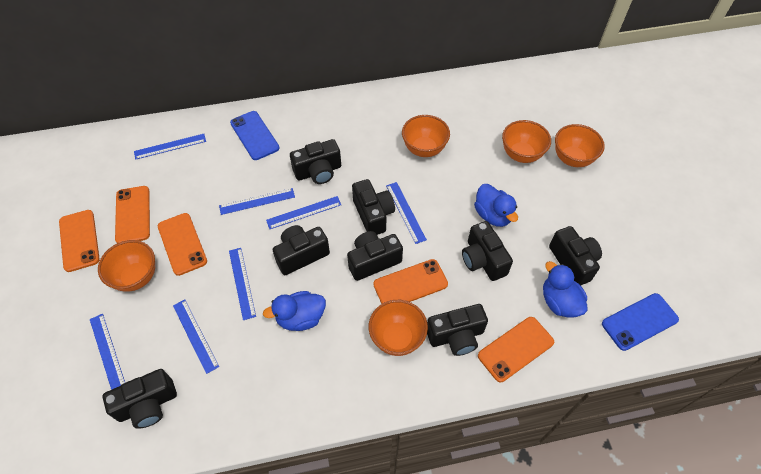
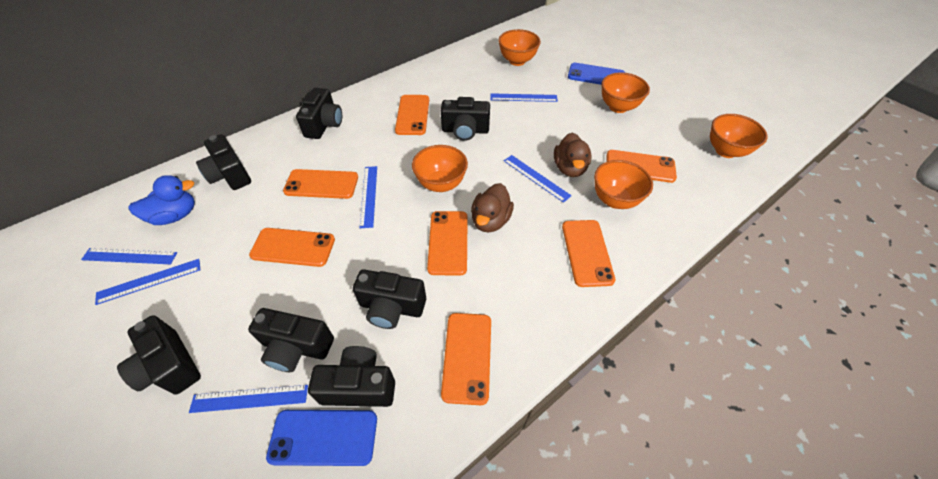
black camera: [102,369,177,429] [273,225,330,275] [290,139,341,184] [347,231,403,281] [352,179,395,235] [427,304,488,356] [462,221,513,281] [549,226,602,286] = 8 -> [117,315,201,395] [196,134,251,190] [248,308,334,372] [296,88,342,139] [308,346,395,407] [353,269,426,329] [441,97,490,141] = 7
blue duck: [263,291,326,331] [474,184,518,227] [543,261,587,318] = 3 -> [128,175,195,225] = 1
blue ruler: [90,314,125,390] [134,134,206,160] [173,299,219,374] [219,188,295,215] [229,248,256,320] [266,196,341,229] [386,182,427,244] = 7 -> [81,248,177,264] [95,259,201,305] [189,385,308,413] [360,166,377,228] [490,93,558,102] [504,155,572,203] = 6
brown duck: none = 0 -> [471,183,514,232] [554,133,592,177] = 2
orange phone: [59,210,100,272] [115,186,150,243] [158,213,207,276] [373,259,448,304] [478,317,554,382] = 5 -> [249,228,335,267] [283,169,358,199] [395,95,429,135] [427,211,468,275] [441,313,491,405] [562,220,615,287] [607,150,677,183] = 7

